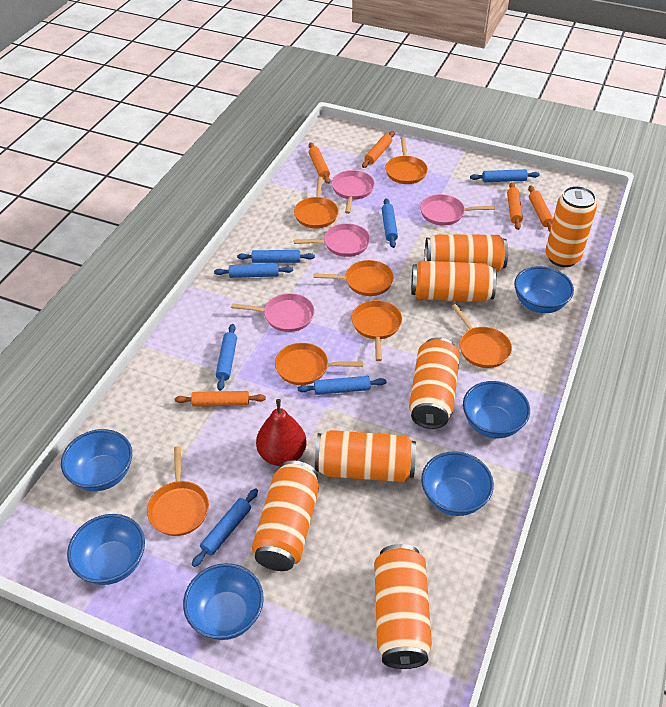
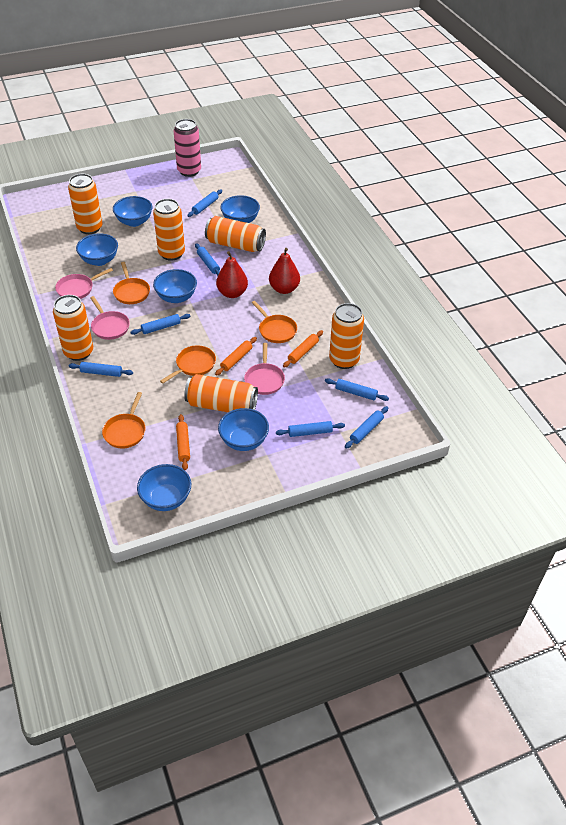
orange can: [252,461,319,571] [315,430,416,482] [375,544,432,669] [409,337,460,429] [411,261,497,302] [425,234,508,272] [546,186,597,267] = 7 -> [53,295,93,361] [68,174,102,234] [153,199,185,261] [184,374,258,412] [205,216,266,252] [329,303,364,369] = 6
orange pan: [147,446,209,536] [275,343,363,385] [294,177,339,228] [314,260,394,296] [351,300,402,361] [385,137,428,184] [451,304,512,368] = 7 -> [102,392,146,448] [113,262,150,304] [160,345,216,384] [252,301,297,343] = 4
orange rolling pin: [175,391,266,407] [309,143,330,184] [362,131,395,168] [507,182,523,230] [528,185,553,232] = 5 -> [176,414,190,470] [215,337,257,375] [283,330,323,368] = 3
pink can: none = 0 -> [174,119,201,177] = 1
pink pan: [231,293,314,332] [294,223,370,257] [332,170,375,214] [420,194,495,226] = 4 -> [55,268,113,299] [91,296,130,340] [244,343,285,395] = 3
red pear: [256,399,306,466] = 1 -> [216,251,248,298] [269,248,300,294] = 2

